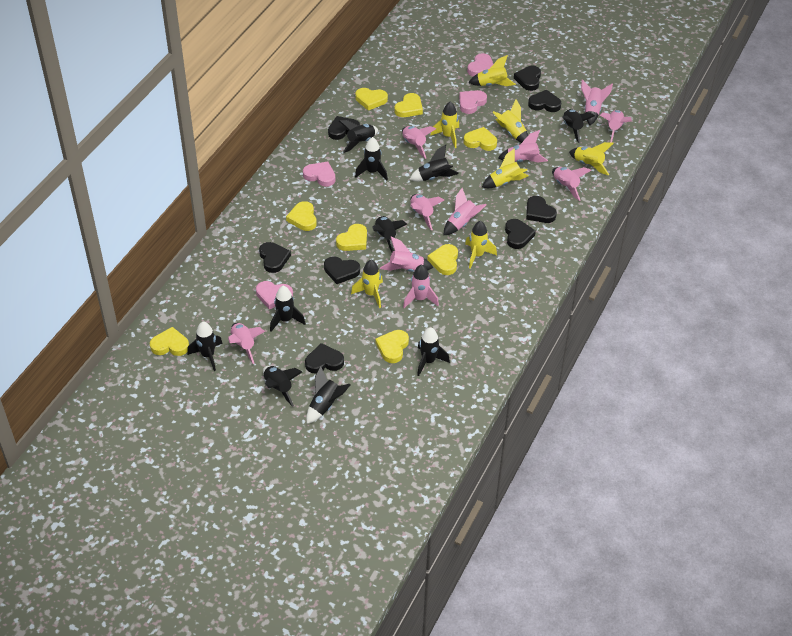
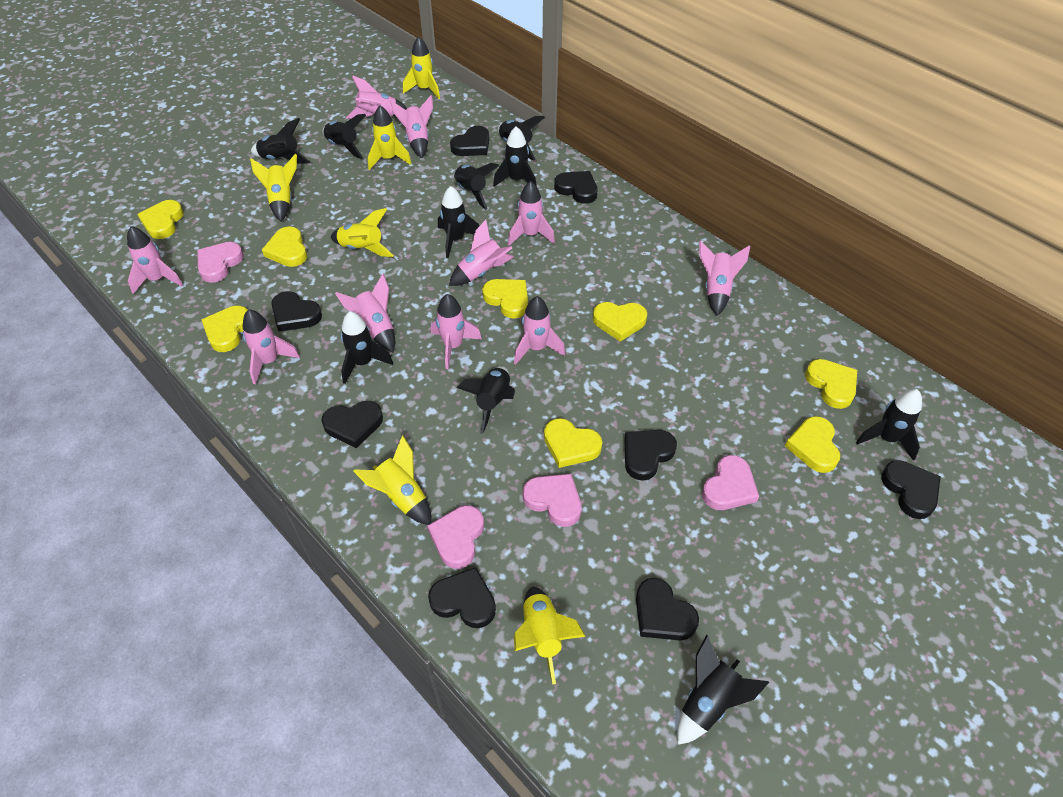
yellow rocket: [351,260,383,308] [430,101,459,148] [465,221,497,269] [468,55,516,86] [482,148,529,188] [493,100,528,143] [569,142,614,175] = 7 -> [250,154,297,222] [331,208,394,257] [353,435,432,525] [368,105,412,170] [403,36,440,99] [514,587,586,685] = 6

